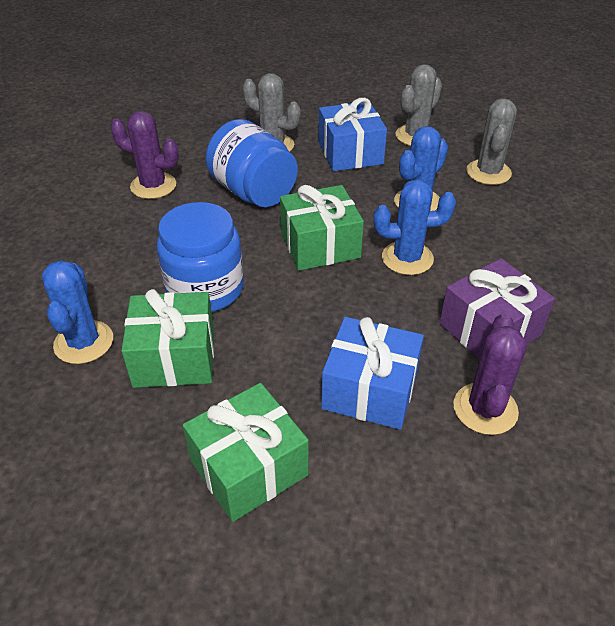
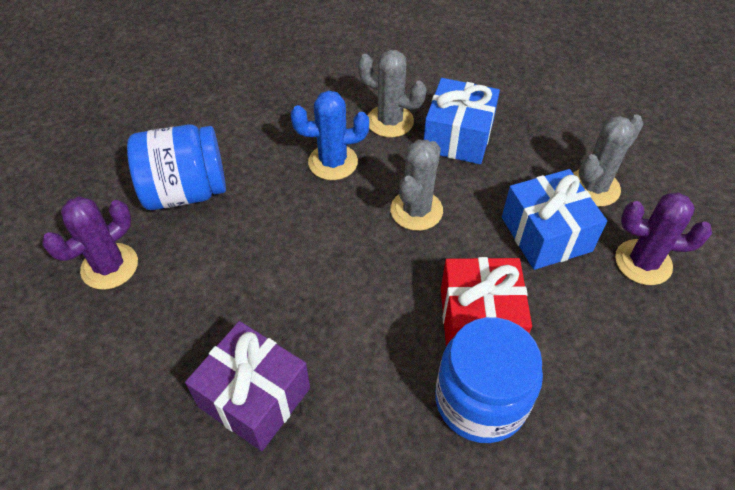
blue cactus: [42,260,113,364] [374,179,456,275] [394,126,448,211] = 3 -> [291,90,369,180] = 1
green gift: [121,289,214,388] [183,383,309,522] [280,185,364,271] = 3 -> none = 0
red gift: none = 0 -> [441,257,532,346] = 1

